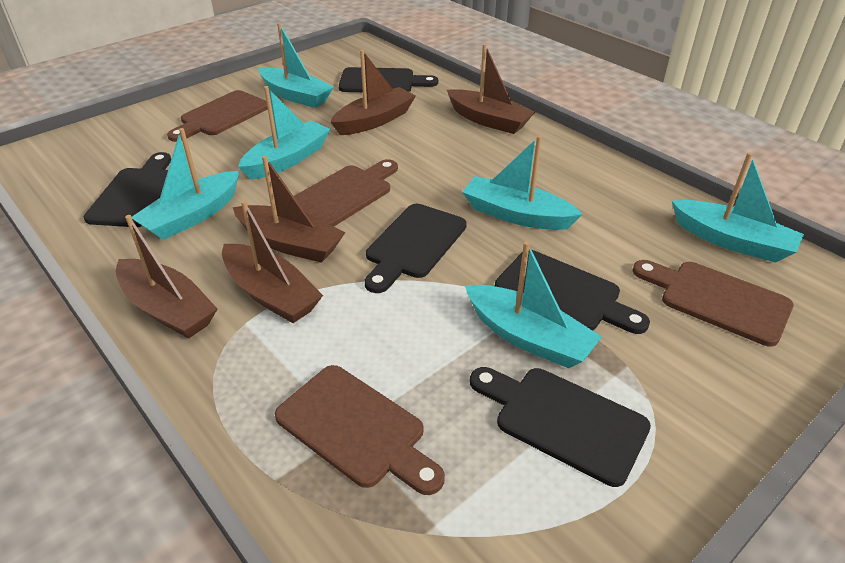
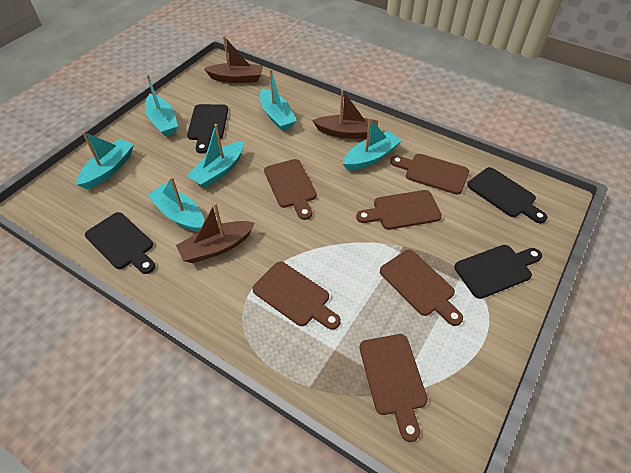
black cutting board: [83,152,171,227] [339,67,438,93] [365,204,467,293] [470,367,651,487] [495,250,650,334] = 5 -> [85,212,155,274] [187,104,228,154] [454,245,542,299] [467,167,547,223] = 4
brown boat: [116,215,218,339] [222,200,323,323] [233,156,346,263] [330,50,416,135] [447,44,535,134] = 5 -> [176,203,255,263] [204,36,263,83] [312,89,378,139] = 3
brown cutting board: [167,90,268,142] [275,365,445,495] [294,159,398,227] [633,260,793,347] = 4 -> [252,262,341,330] [264,159,317,220] [356,190,442,230] [359,334,428,442] [380,250,463,326] [390,154,469,194] = 6

